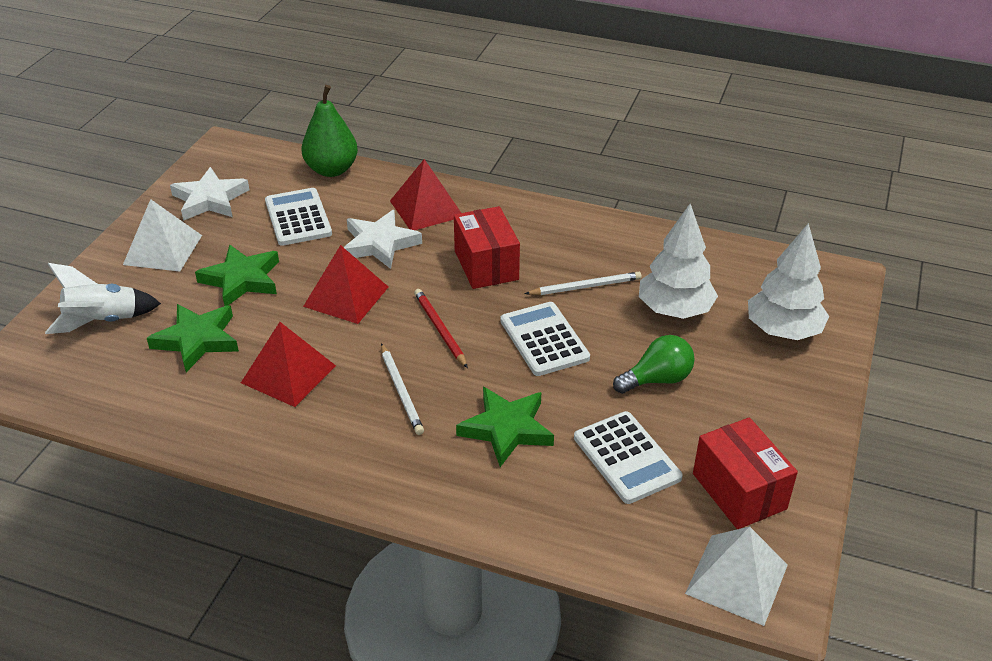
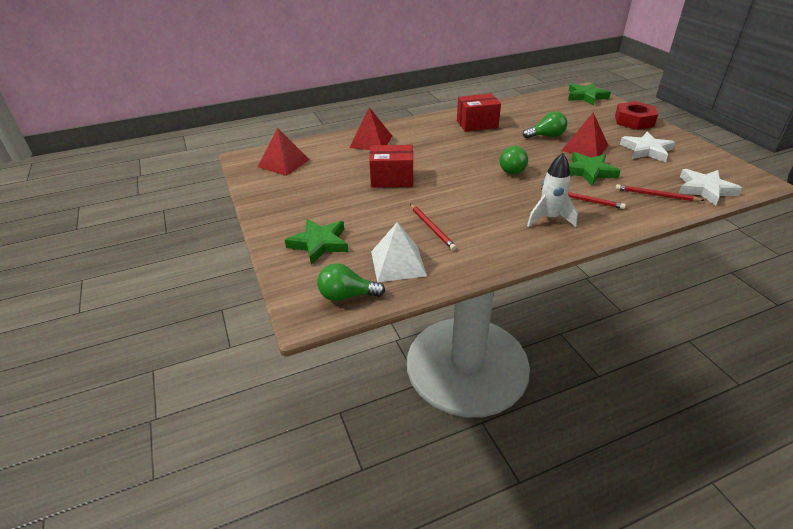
green light bulb: [613,335,695,394] = 1 -> [317,263,385,301] [499,146,528,174] [523,111,567,139] = 3
green pear: [302,85,358,177] = 1 -> none = 0
red nut: none = 0 -> [615,101,658,130] = 1
red pencil: [414,289,468,368] = 1 -> [410,204,456,250] [541,188,626,209] [616,184,705,201] = 3
white calculator: [265,188,332,246] [500,302,590,376] [574,411,683,504] = 3 -> none = 0
white pencil: [381,343,424,435] [525,272,642,295] = 2 -> none = 0
white pyramid: [123,199,202,272] [685,526,788,626] = 2 -> [371,222,427,282] = 1
white tree: [639,204,718,319] [748,223,829,340] = 2 -> none = 0

